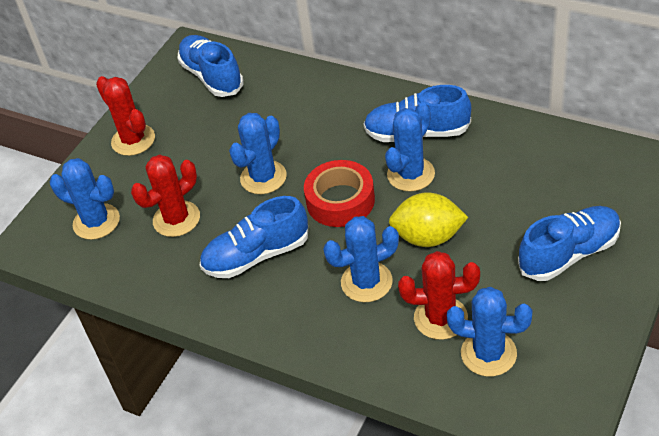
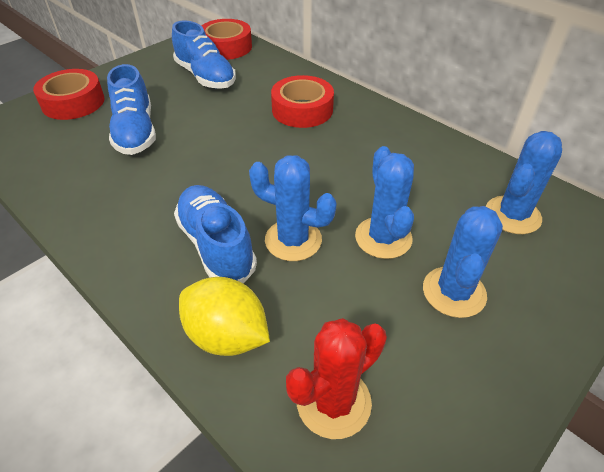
blue cactus: [50,158,120,240] [229,113,287,194] [323,216,399,302] [385,102,435,192] [447,287,533,377] = 5 -> [249,155,337,261] [355,146,414,259] [423,206,503,318] [486,131,562,234] = 4
blue shoe: [177,35,244,97] [200,196,308,278] [363,85,471,142] [518,206,621,281] = 4 -> [107,64,156,155] [172,21,236,89] [174,185,257,284] = 3
red cactus: [96,76,155,156] [131,154,200,237] [398,251,480,340] = 3 -> [286,318,387,439] = 1
red tape: [304,160,375,227] = 1 -> [33,69,104,120] [202,19,252,60] [271,75,334,128] = 3

